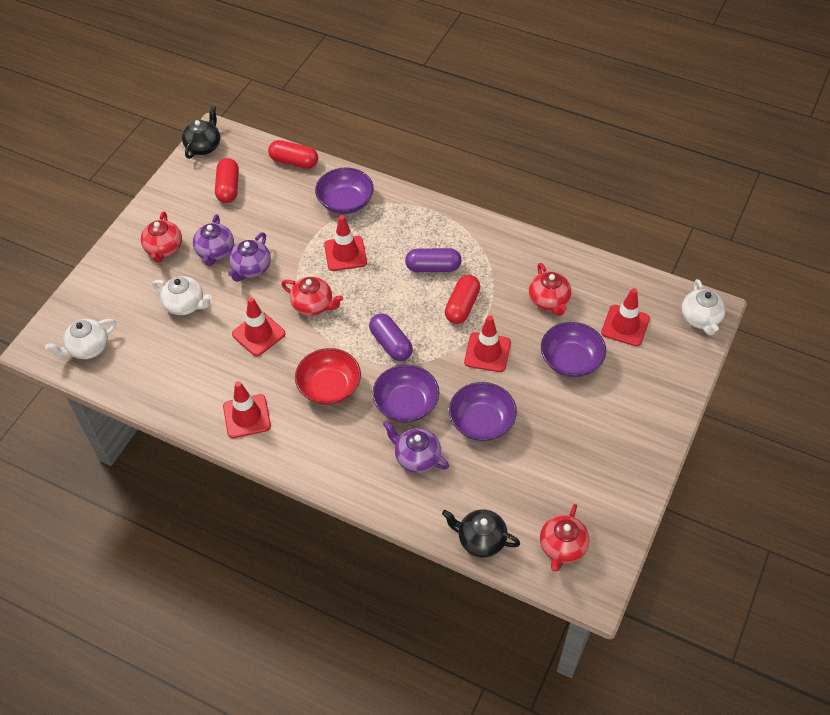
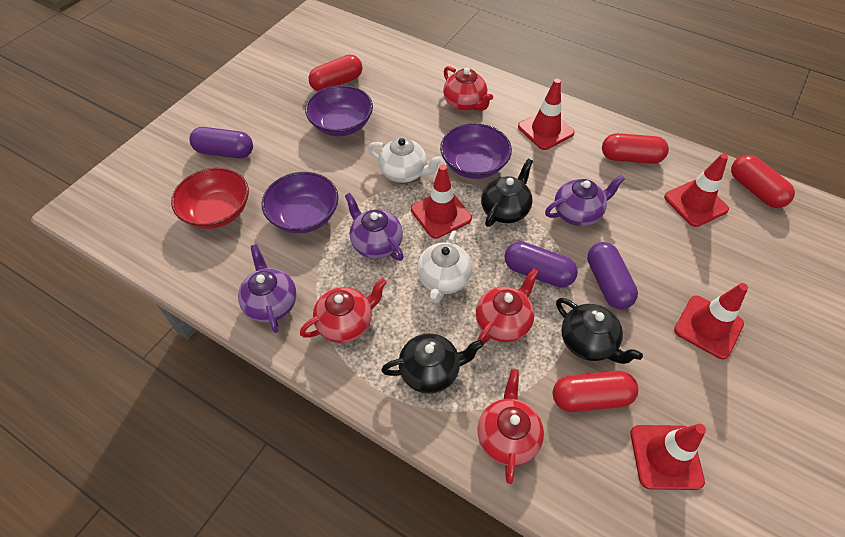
black teapot: [182,105,220,159] [442,509,520,557] = 2 -> [381,333,484,394] [481,159,533,227] [556,298,643,364] = 3
purple bowl: [315,168,374,214] [372,365,439,423] [449,382,517,441] [541,322,606,377] = 4 -> [261,172,338,233] [305,85,373,136] [440,123,512,179] = 3
purple capsule: [369,313,413,361] [405,248,462,272] = 2 -> [189,127,253,158] [504,241,578,287] [587,242,638,309] = 3
red capsule: [215,158,239,203] [268,140,318,169] [445,275,480,324] = 3 -> [309,55,362,92] [553,371,638,412] [602,133,669,164] [731,155,795,208] = 4
white teapot: [45,319,116,359] [153,276,212,315] [681,279,726,335] = 3 -> [368,138,443,183] [417,231,472,303] = 2

